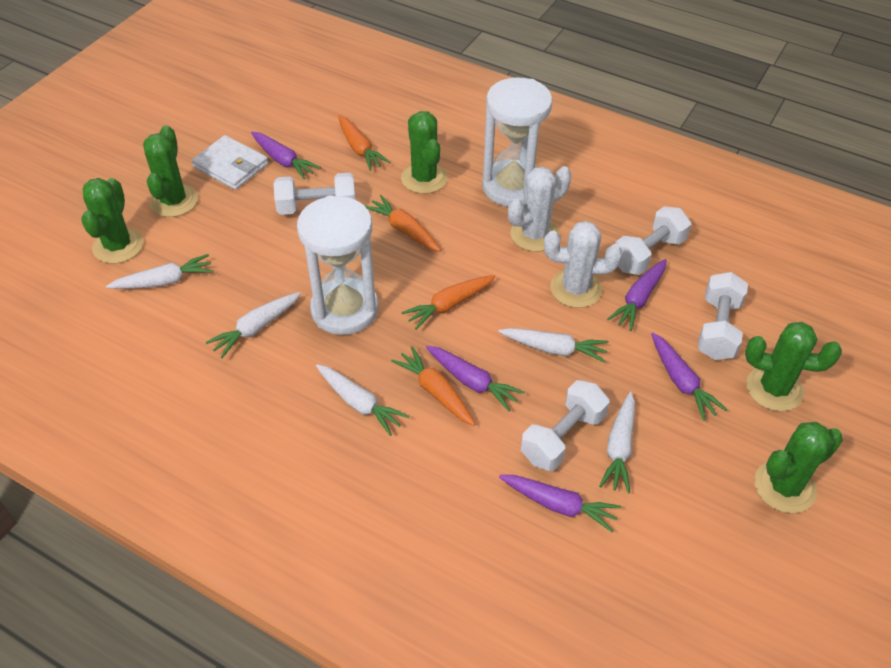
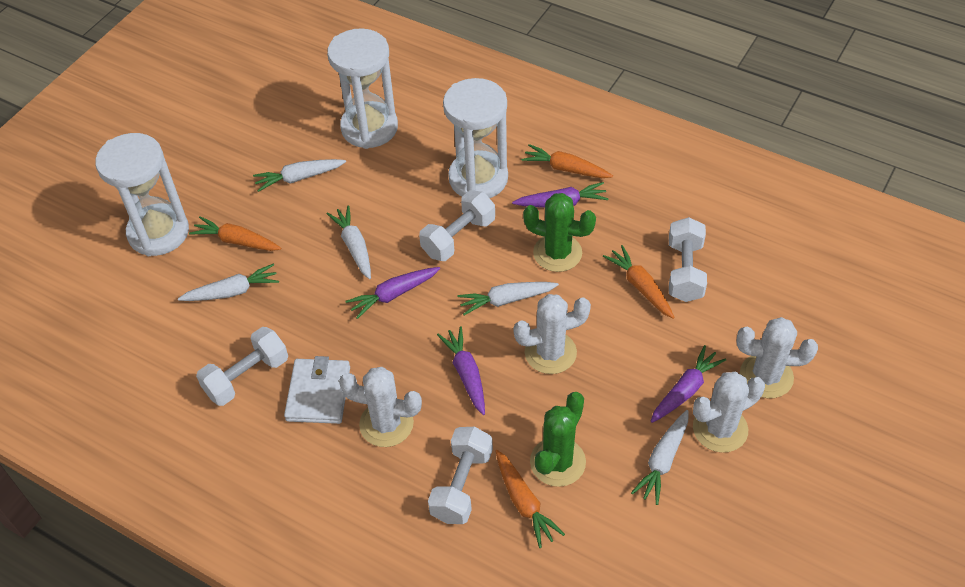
green cactus: [81,178,143,264] [143,125,198,217] [401,111,448,194] [745,322,842,411] [754,422,843,513] = 5 -> [523,193,596,272] [530,392,586,487] = 2
purple carrot: [251,132,321,179] [426,346,525,411] [499,475,621,533] [607,259,666,331] [651,333,727,421] = 5 -> [345,267,440,319] [437,326,485,415] [512,182,609,208] [651,345,726,423] = 4
white cactus: [508,166,571,252] [544,221,622,308] = 2 -> [339,367,422,447] [514,294,591,374] [693,372,765,453] [737,317,818,398] = 4
white hourglass: [297,195,379,335] [482,77,552,207] = 2 -> [95,133,189,256] [327,28,398,149] [443,78,508,198] = 3

